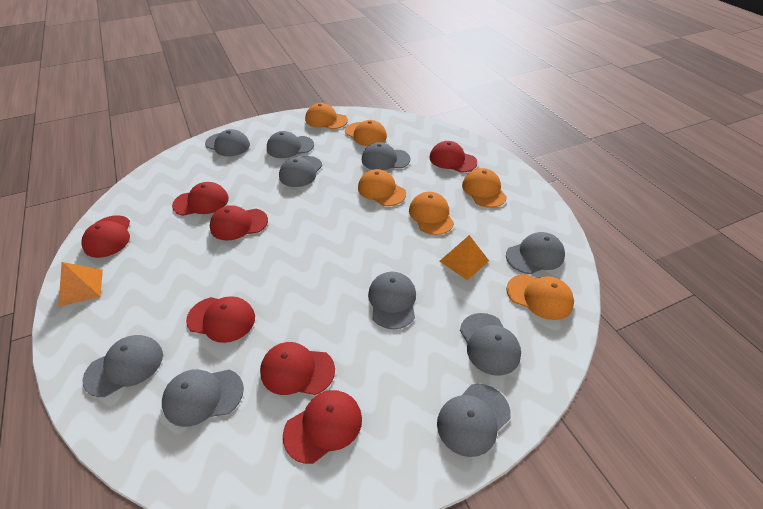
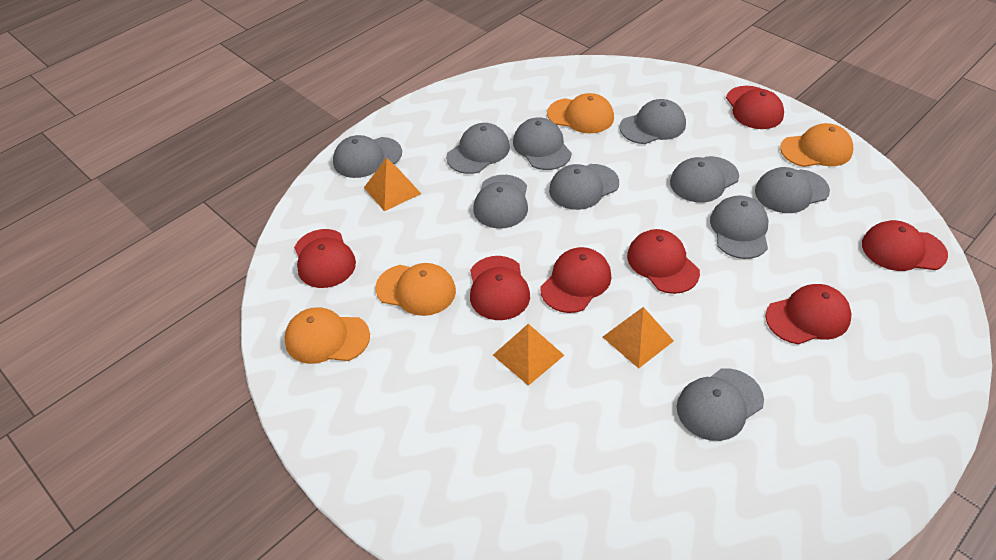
orange cap: [305,103,348,129] [345,120,387,146] [358,169,406,206] [409,192,454,235] [462,168,507,208] [506,274,574,320] = 6 -> [284,307,370,364] [375,263,456,316] [547,93,614,133] [780,123,853,167] = 4
orange pyramid: [58,262,103,307] [439,235,489,280] = 2 -> [364,157,421,211] [493,324,564,386] [603,307,674,368] = 3

